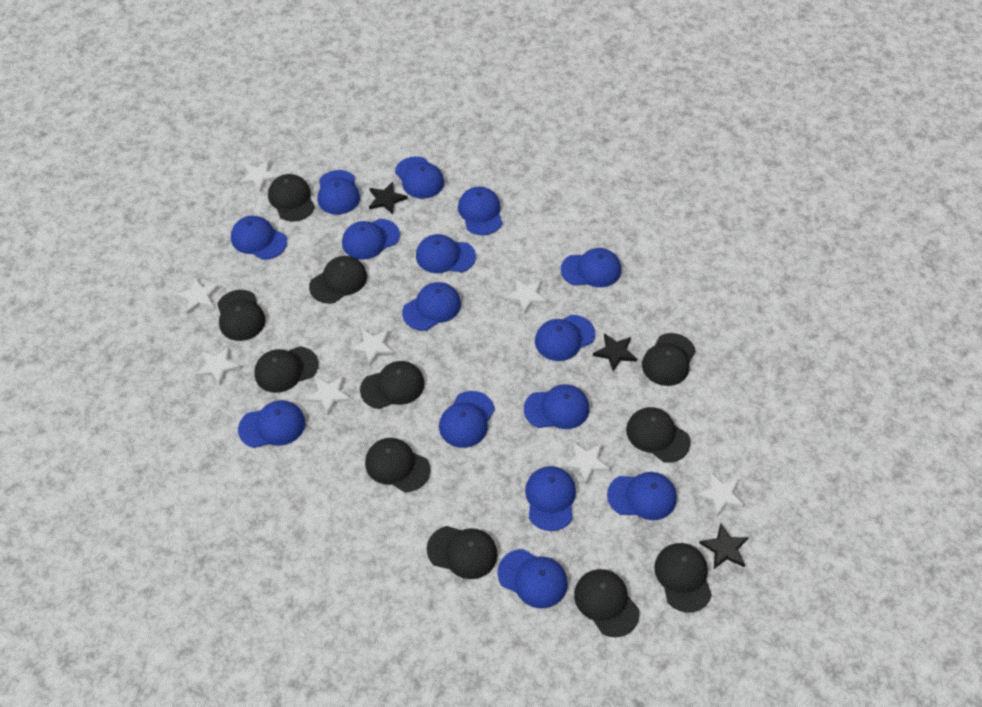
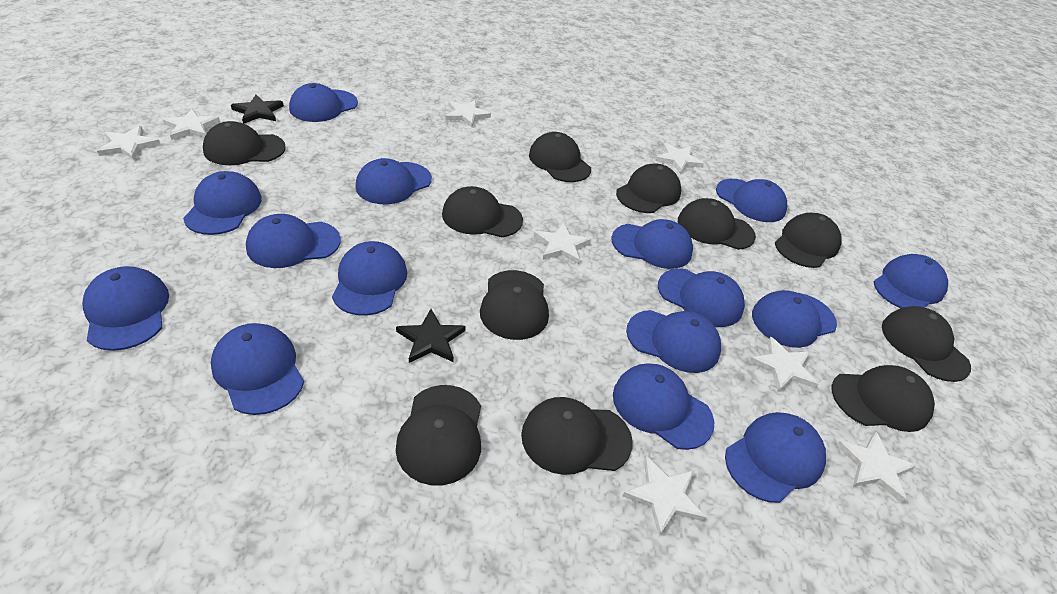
black star: [369,182,408,214] [593,333,637,371] [699,524,748,569] = 3 -> [231,95,284,123] [396,309,466,363] = 2

